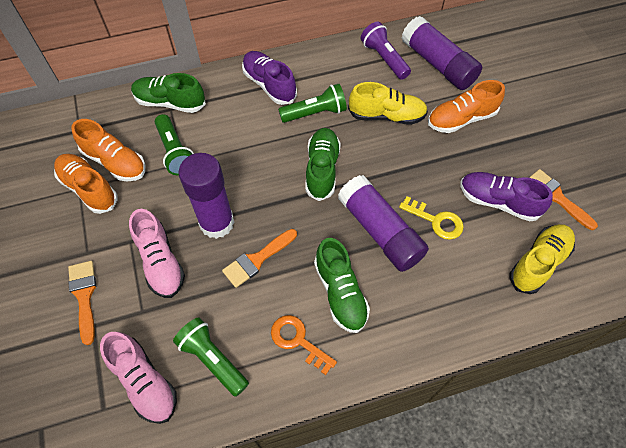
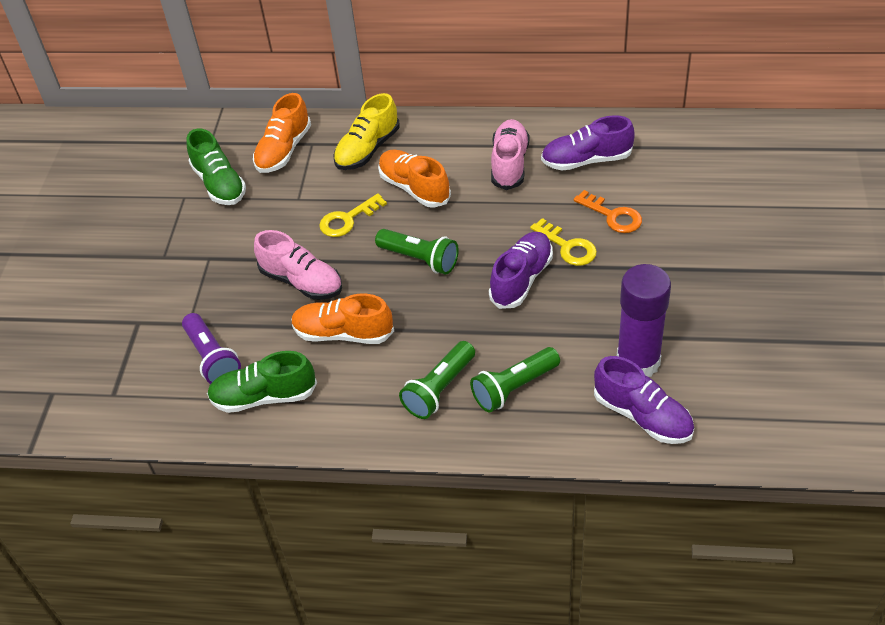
green shoe: [131,73,206,113] [305,128,341,201] [314,238,370,333] = 3 -> [186,129,246,205] [207,351,317,413] = 2
orange brush: [68,261,96,345] [222,229,297,288] [529,169,598,230] = 3 -> none = 0
purple glue stick: [179,153,234,239] [338,175,429,272] [401,16,482,90] = 3 -> [617,264,671,377] = 1
purple shoe: [242,51,297,105] [460,172,553,221] = 2 -> [489,232,553,309] [541,115,635,171] [594,356,694,444] = 3
yellow key: [399,196,464,240] = 1 -> [319,193,387,237] [530,218,597,266] = 2
yellow shoe: [348,82,428,125] [509,224,575,294] = 2 -> [333,93,400,170] = 1

